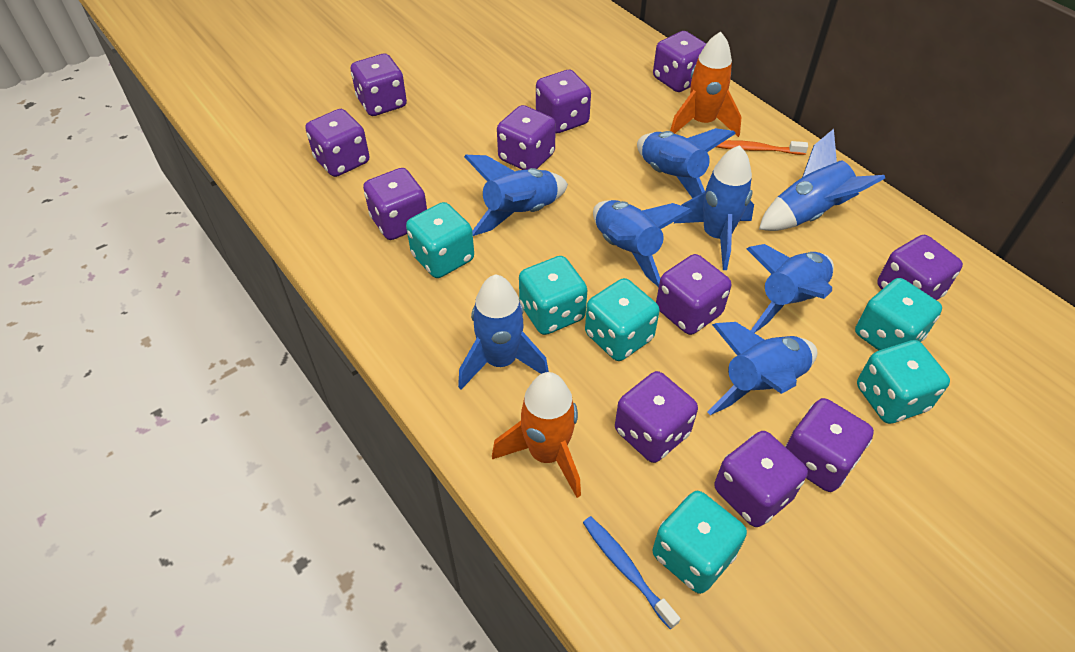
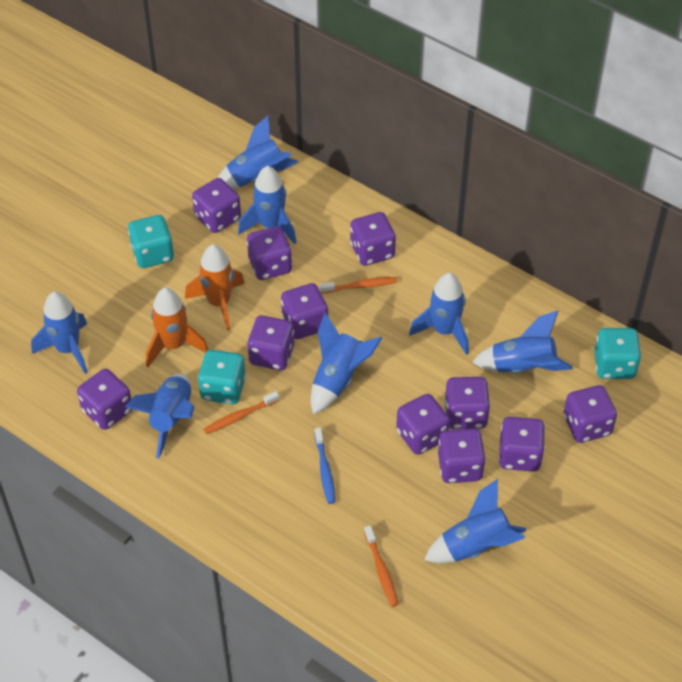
orange toothbrush: [716,140,808,155] = 1 -> [204,391,279,434] [320,277,397,294] [364,526,398,607] = 3
turquoise dice: [406,202,474,278] [519,256,587,335] [585,278,660,361] [653,491,747,594] [855,278,942,350] [857,340,950,424] = 6 -> [128,215,174,268] [198,350,246,404] [594,328,641,379] = 3

